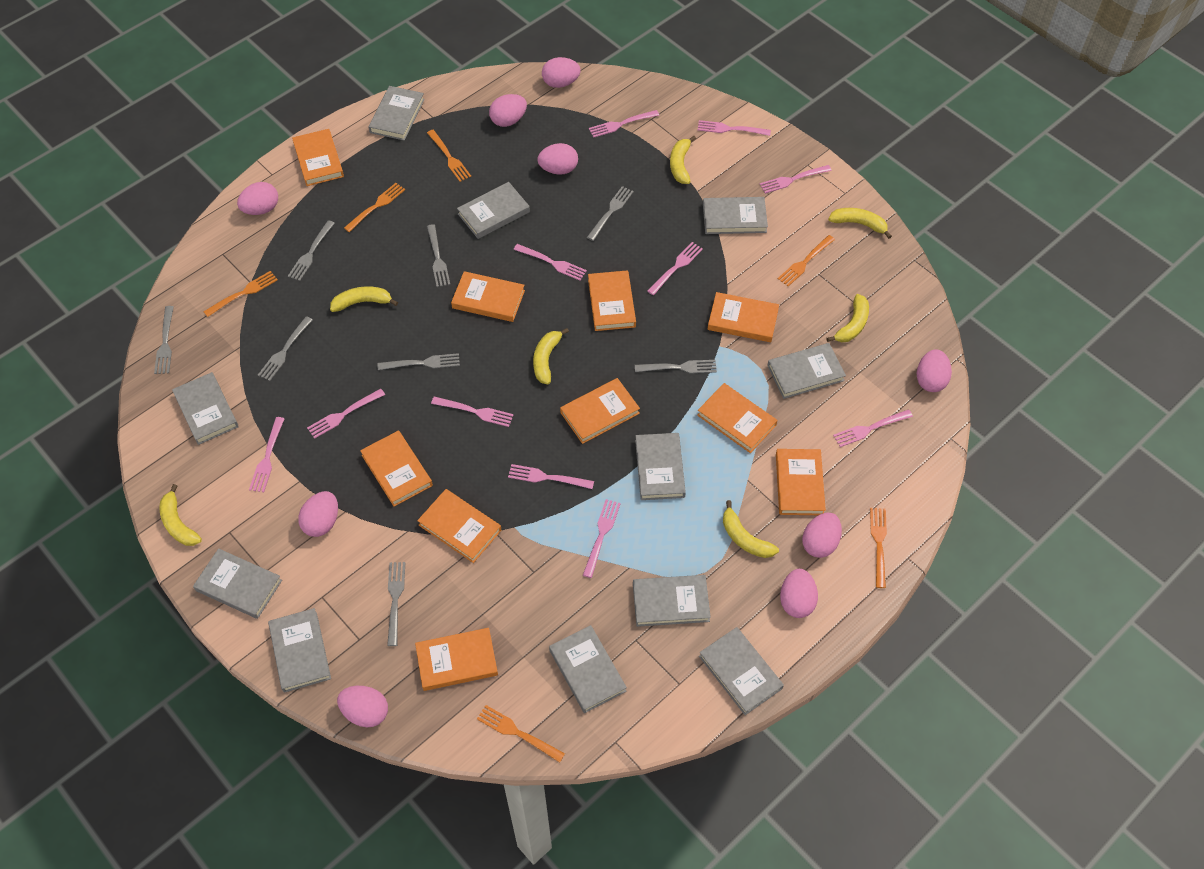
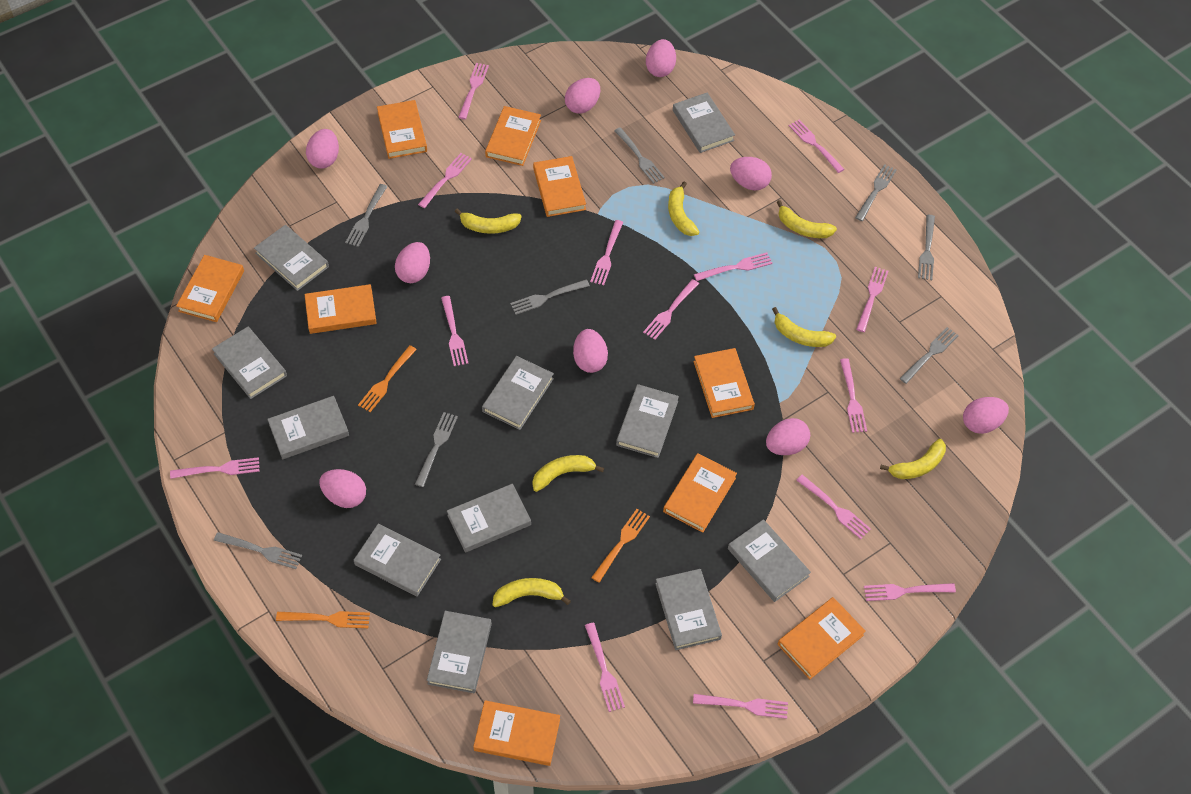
orange book: [292,129,344,186] [360,430,433,507] [415,628,498,691] [417,489,501,563] [451,271,525,322] [560,378,640,444] [588,270,636,331] [697,383,778,453] [708,292,779,342] [776,449,826,515] = 10 -> [176,255,244,322] [304,284,377,334] [377,100,427,159] [473,700,560,766] [485,106,541,166] [533,156,586,217] [663,453,737,533] [693,348,755,418] [778,597,866,679] = 9
orange fork: [203,271,278,317] [344,183,405,232] [427,130,471,182] [477,705,565,762] [778,235,835,286] [870,508,887,588] = 6 -> [276,611,370,628] [358,345,417,412] [591,509,650,583] = 3
pink fork: [249,417,285,492] [307,389,385,439] [431,396,514,427] [508,464,594,489] [513,244,587,281] [583,499,621,578] [589,110,659,138] [647,242,703,295] [698,120,771,136] [760,165,832,194] [833,409,913,447] = 11 -> [170,457,260,479] [418,153,472,208] [441,296,469,366] [458,63,489,119] [585,622,625,712] [590,220,623,285] [643,279,699,340] [693,694,788,719] [694,252,772,281] [789,120,844,173] [796,474,871,539] [840,358,867,433] [856,267,888,332] [864,583,956,601] = 14

